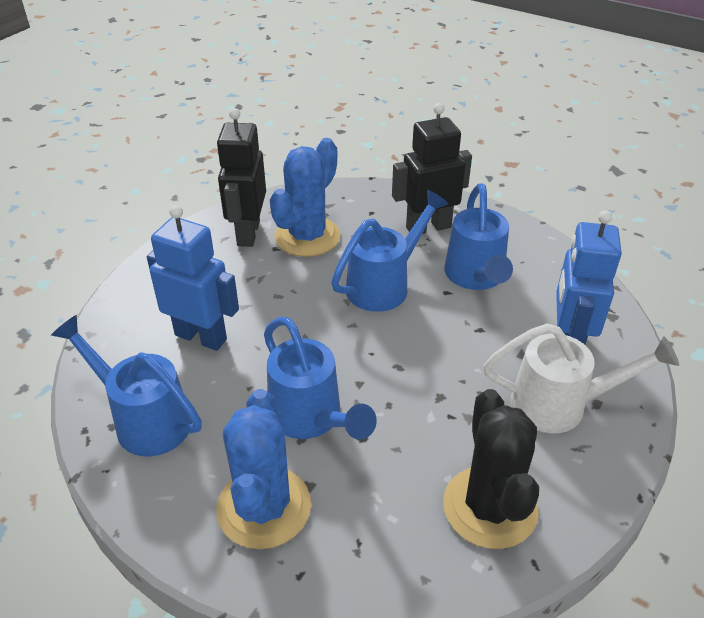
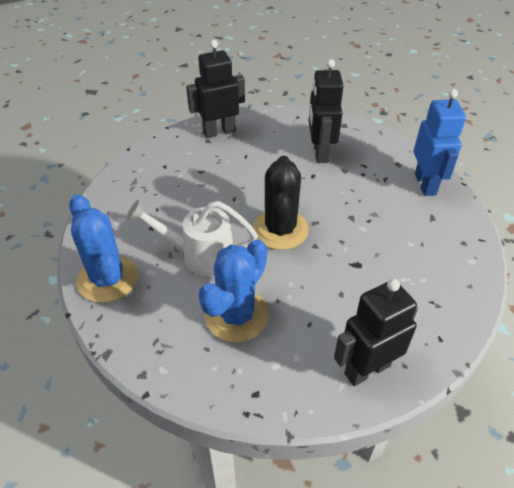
black robot: [217,108,266,247] [392,103,472,234] = 2 -> [186,40,245,138] [309,59,344,163] [334,279,418,386] = 3
blue robot: [147,205,239,351] [556,210,622,345] = 2 -> [414,89,466,196] = 1
blue watering can: [51,315,202,457] [264,316,377,440] [331,190,449,312] [444,183,513,290] = 4 -> none = 0

